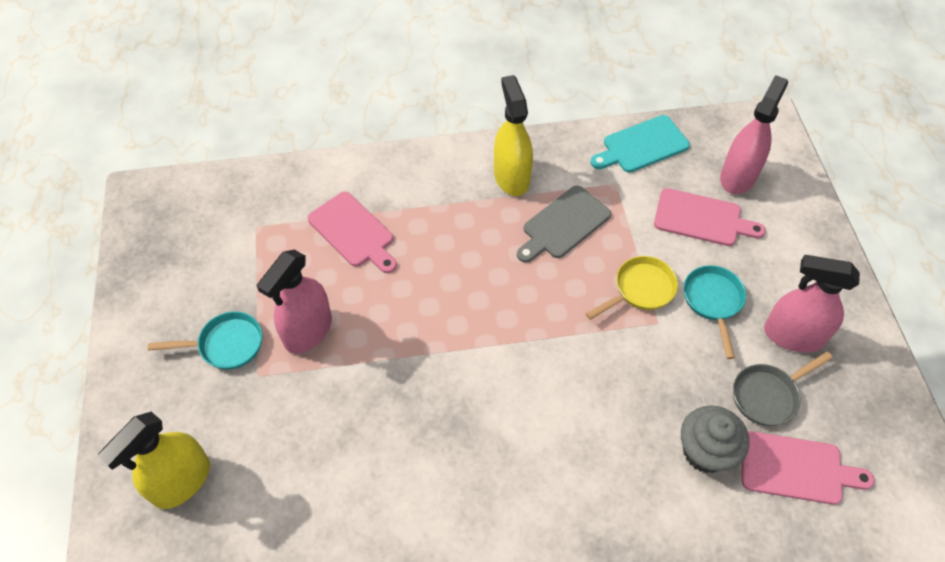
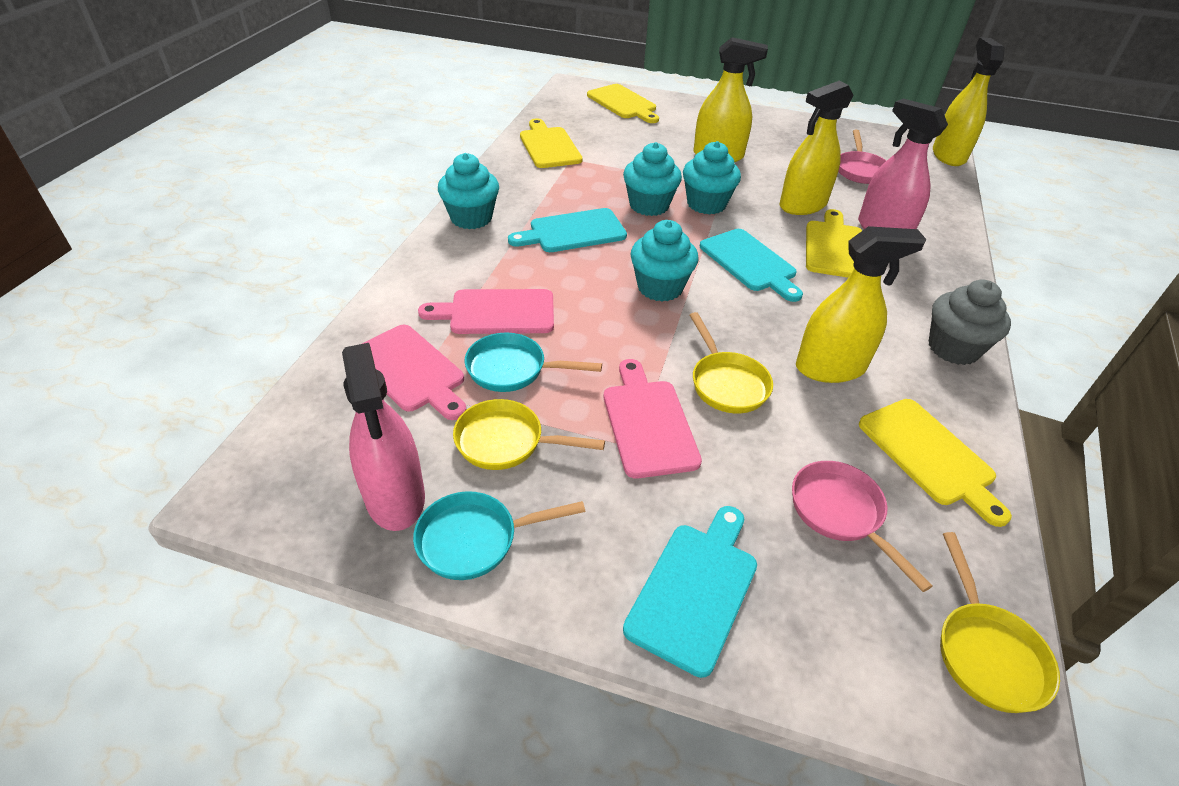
grey cutting board: [517,186,611,263] = 1 -> none = 0
grey pan: [733,352,833,426] = 1 -> none = 0
pink pan: none = 0 -> [792,461,933,592] [838,130,887,184] = 2
pink spray bottle: [257,250,332,354] [720,75,788,194] [764,255,860,353] = 3 -> [342,343,425,531] [858,99,948,229] = 2
turquoise cupcake: none = 0 -> [438,153,499,229] [623,142,682,216] [630,220,698,301] [683,141,741,215] = 4
turquoise cutting board: [590,115,690,173] = 1 -> [508,208,627,252] [623,506,757,678] [700,229,803,302] = 3
yellow cutting board: none = 0 -> [520,118,582,168] [587,84,659,123] [806,209,862,278] [859,399,1012,527] = 4
yellow pan: [586,256,678,320] = 1 -> [453,399,605,470] [690,312,773,413] [940,532,1060,713] = 3
yellow spray bottle: [97,412,210,509] [494,75,533,196] = 2 -> [693,37,768,162] [780,81,853,215] [796,226,926,383] [933,37,1005,166] = 4

